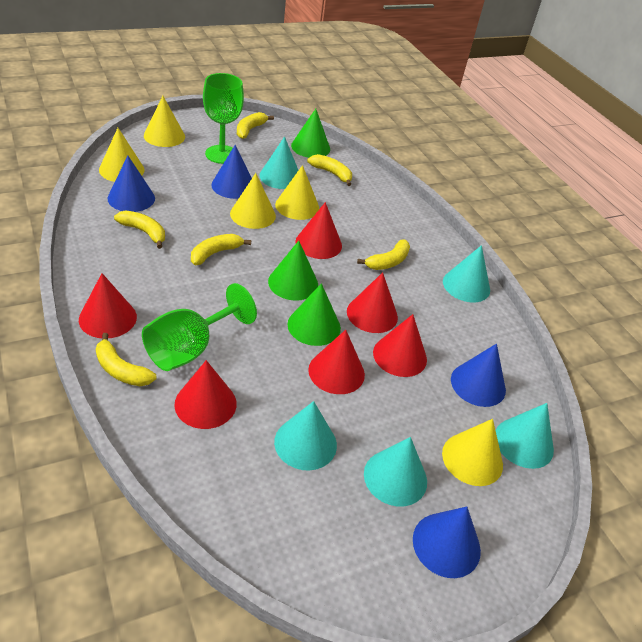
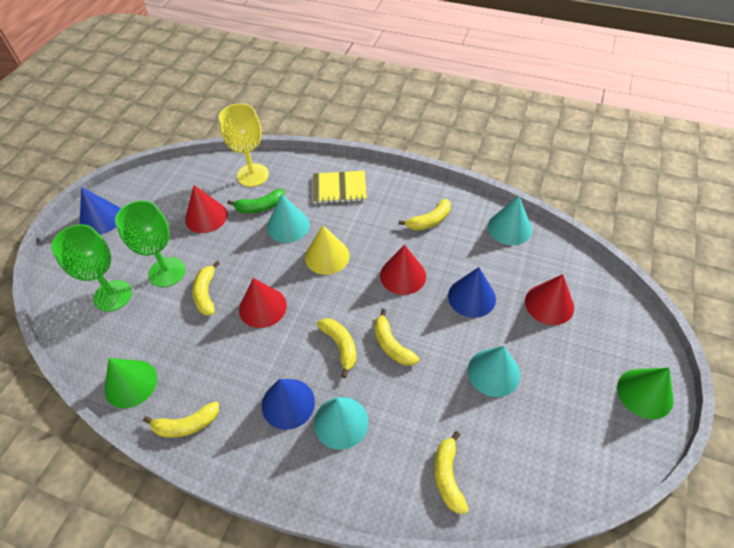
blue cone: [107,155,155,212] [211,145,252,199] [413,506,481,578] [451,344,506,407] = 4 -> [80,187,120,235] [262,379,315,430] [448,267,496,318] = 3
green banana: none = 0 -> [227,189,285,213] = 1
green cone: [268,241,318,301] [287,283,341,346] [291,109,330,158] = 3 -> [105,358,157,408] [617,368,674,419] = 2
red cone: [79,273,137,338] [174,360,237,429] [295,202,342,259] [308,330,365,394] [347,272,398,333] [373,314,427,377] = 6 -> [185,185,227,233] [239,278,287,328] [380,245,426,295] [525,274,574,325] = 4
turquoise cone: [259,136,298,189] [274,401,337,471] [364,437,427,506] [443,245,490,302] [496,403,554,469] = 5 -> [267,194,310,243] [314,397,368,450] [468,346,520,397] [488,196,532,245] = 4
yellow cone: [99,128,145,182] [144,96,185,147] [230,173,276,229] [275,165,319,220] [442,419,503,486] = 5 -> [305,225,350,275] = 1
yellow goblet: none = 0 -> [219,103,269,187] = 1
yellow notebook: none = 0 -> [313,171,367,204] = 1

